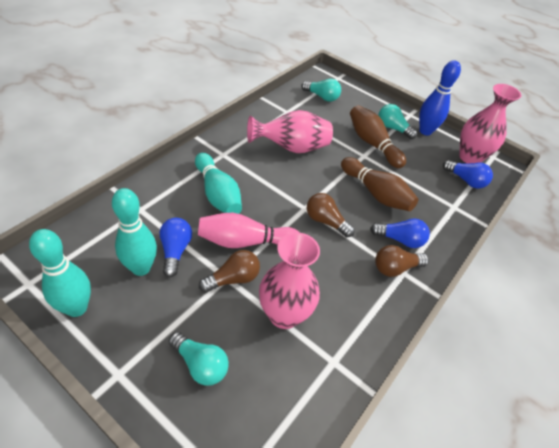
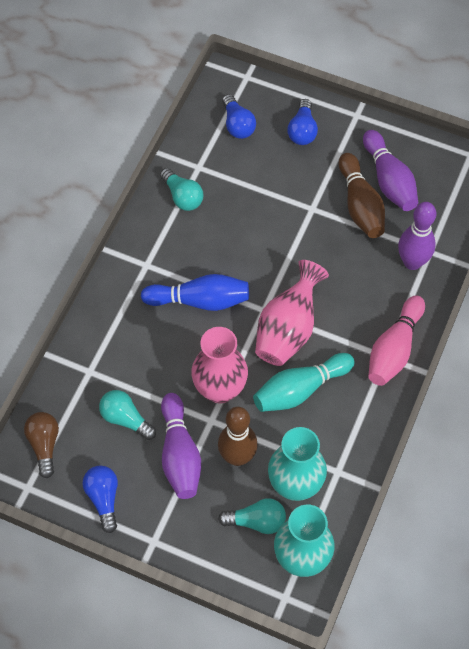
brown light bulb: [199,250,260,293] [307,193,355,237] [375,245,429,277] = 3 -> [24,412,59,478] = 1
pink vase: [247,110,333,153] [259,232,320,329] [459,84,521,164] = 3 -> [191,327,248,403] [255,260,329,366] = 2
purple bowling pin: none = 0 -> [161,393,201,499] [363,130,418,211] [398,202,436,270] = 3
turquoise bowling pin: [29,229,91,317] [112,188,157,276] [195,153,242,214] = 3 -> [253,353,355,412] = 1
turquoise vase: none = 0 -> [268,427,327,501] [274,505,335,577] = 2

